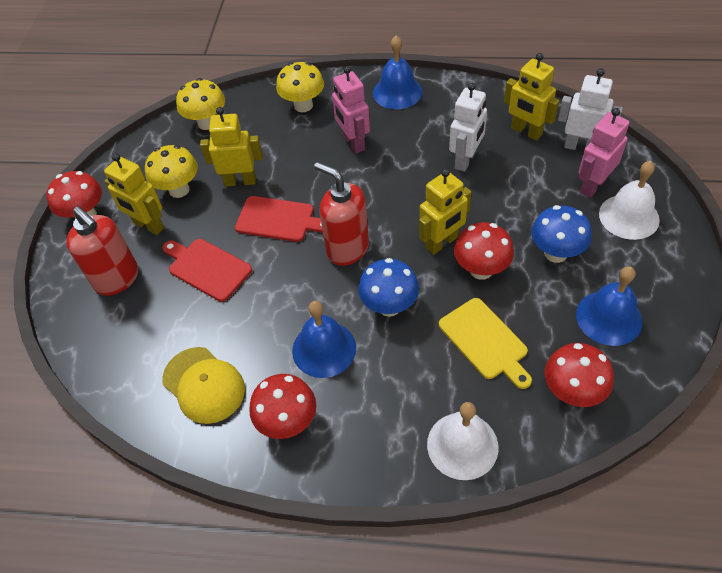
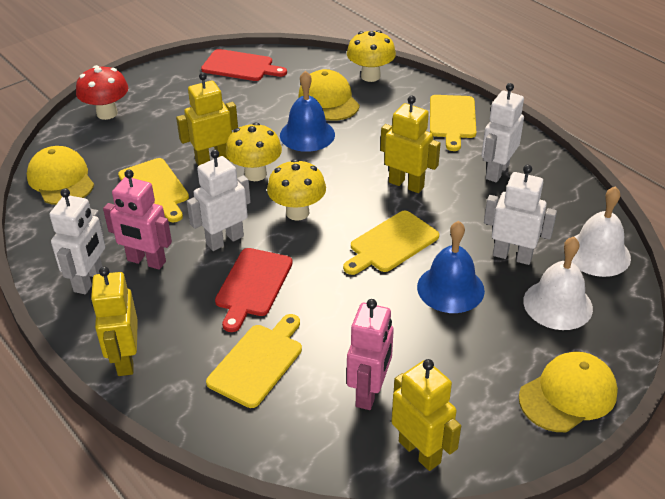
blue bell: [292,301,356,378] [373,36,422,109] [576,266,642,346] = 3 -> [280,71,335,152] [417,221,485,313] = 2
blue mushroom: [358,258,419,317] [531,205,592,263] = 2 -> none = 0
red mushroom: [46,171,102,219] [249,374,316,439] [454,222,514,280] [545,343,614,407] = 4 -> [76,65,128,120] = 1
red soap dispenser: [66,207,138,296] [314,162,369,266] = 2 -> none = 0
white robot: [449,83,487,172] [558,68,623,150] = 2 -> [50,188,105,294] [187,149,251,251] [481,83,524,182] [484,165,557,265] = 4
yellow cap: [162,347,245,424] = 1 -> [27,146,94,205] [299,69,360,121] [519,352,618,432] = 3
yellow cutting board: [439,298,532,389] = 1 -> [118,158,189,222] [206,314,302,408] [343,211,439,275] [430,95,476,151] = 4

